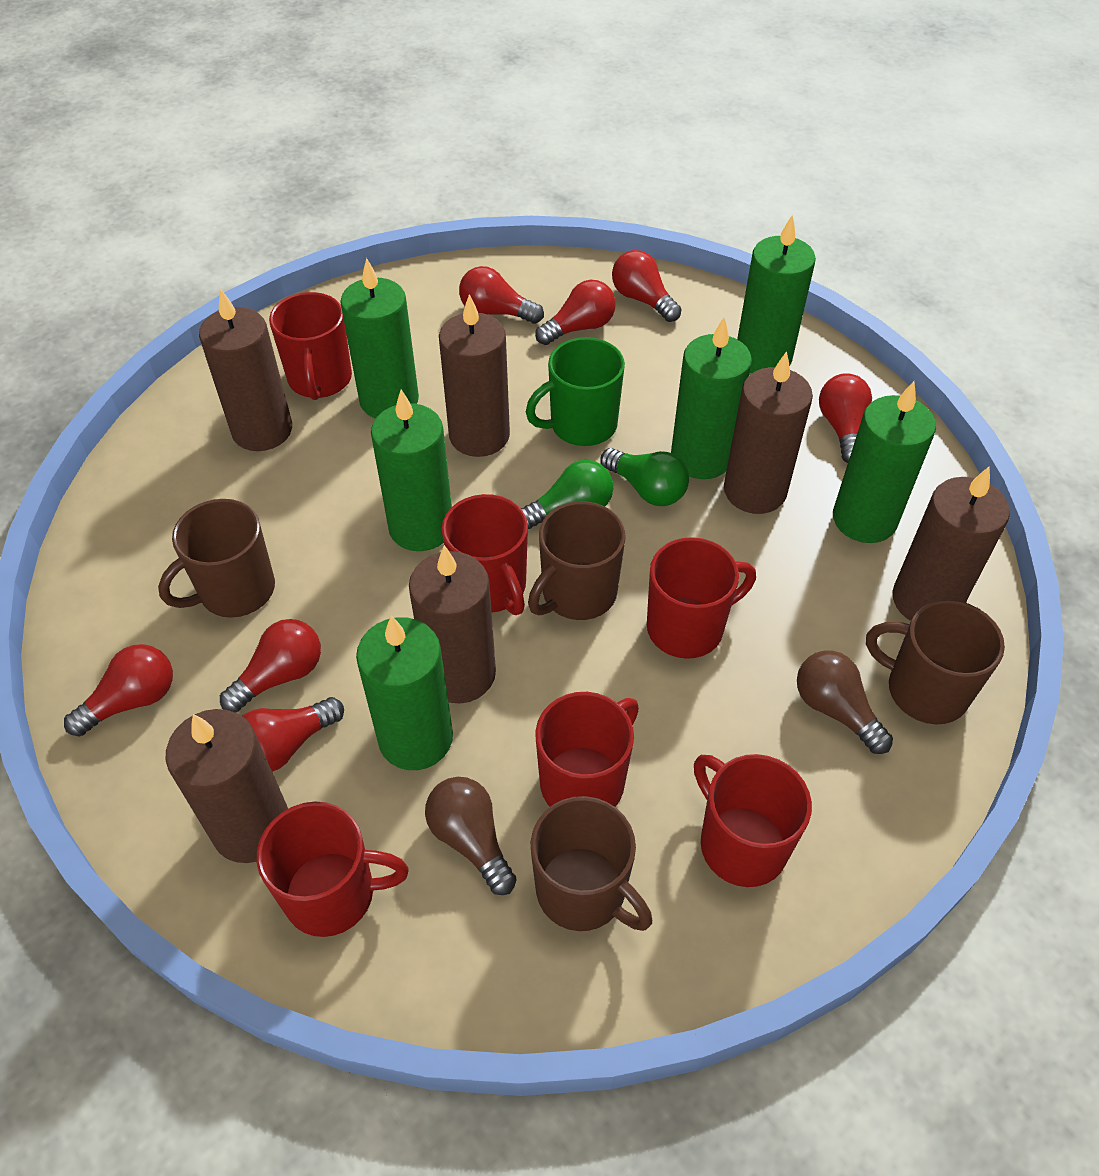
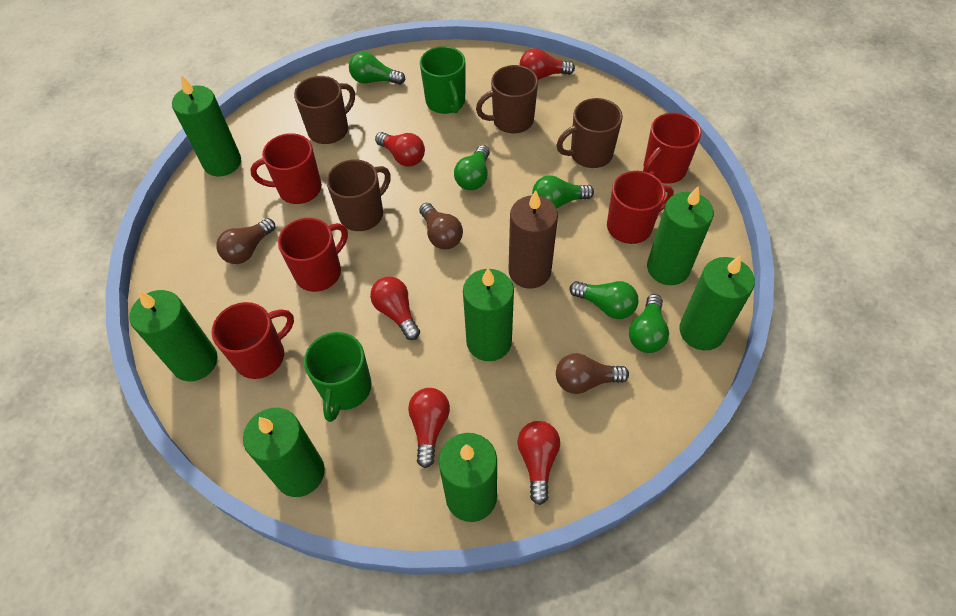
brown candle: [166,709,288,863] [199,288,292,451] [409,545,496,704] [439,294,510,457] [724,351,813,514] [892,467,1010,621] = 6 -> [508,190,558,289] = 1
brown light bulb: [425,777,517,895] [797,651,893,754] = 2 -> [216,218,275,264] [419,203,463,249] [556,353,629,394] = 3
green candle: [340,258,419,418] [356,616,453,770] [371,390,452,551] [671,317,752,479] [737,214,816,373] [833,381,936,543] = 6 -> [130,290,217,381] [172,75,241,177] [243,408,325,497] [438,433,497,522] [463,268,514,361] [647,187,714,285] [679,256,755,351] = 7
green light bulb: [521,460,613,529] [600,448,689,506] = 2 -> [349,52,406,85] [454,145,490,190] [532,175,594,209] [570,281,639,319] [629,294,669,353] = 5
green mug: [526,337,625,446] = 1 -> [304,332,372,422] [420,46,465,114] = 2
red light bulb: [64,644,173,737] [220,619,321,713] [242,697,344,772] [459,266,544,324] [535,280,616,345] [612,250,682,322] [819,373,872,463] = 7 -> [370,277,420,340] [375,132,425,167] [408,388,450,468] [517,421,560,505] [520,48,575,80] = 5
red mug: [257,802,409,937] [269,292,352,400] [442,494,528,615] [535,692,639,807] [647,537,756,659] [694,754,812,887] = 6 -> [212,302,294,379] [250,133,322,204] [278,218,348,292] [607,171,674,244] [643,113,701,184] = 5

